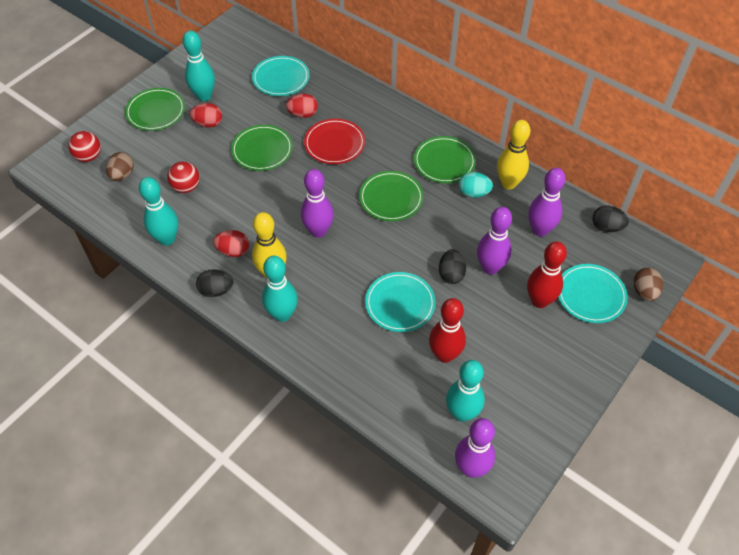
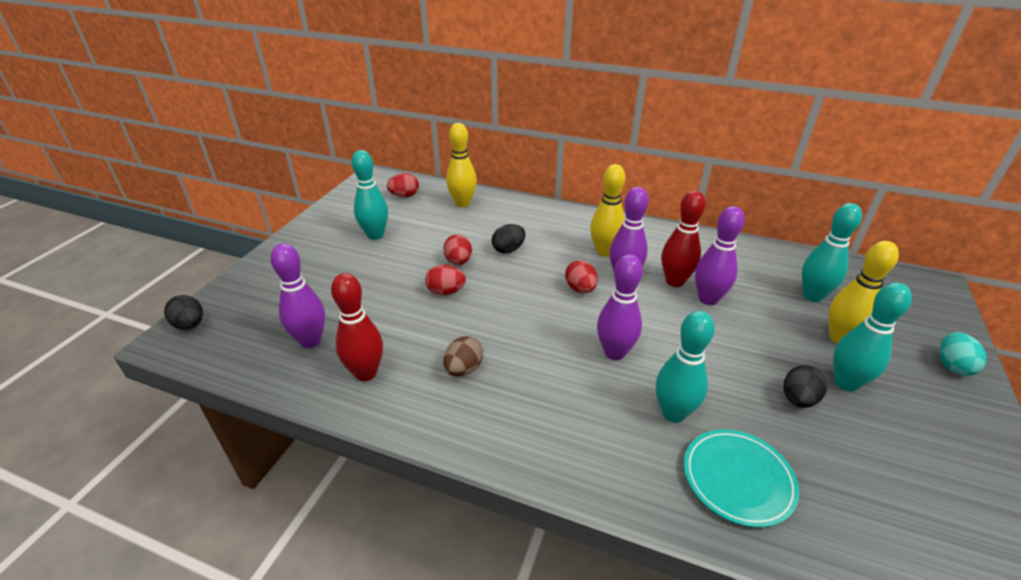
brown egg: [106,152,134,181] [634,267,663,301] = 2 -> [443,336,483,377] = 1
green plate: [125,88,185,131] [231,125,293,171] [359,171,424,221] [414,136,476,183] = 4 -> none = 0
red ball: [68,131,101,162] [167,161,200,193] = 2 -> none = 0
red egg: [190,103,222,128] [213,230,249,257] [286,94,318,118] = 3 -> [387,173,419,197] [425,265,466,295] [443,234,472,265] [565,260,598,293] = 4
red plate: [304,119,365,164] = 1 -> none = 0
turquoise plate: [252,56,310,96] [365,272,436,332] [558,264,628,323] = 3 -> [684,429,799,528] = 1
yellow bowling pin: [252,212,287,279] [497,120,530,189] = 2 -> [446,123,477,207] [590,164,625,257] [829,241,899,343] = 3

